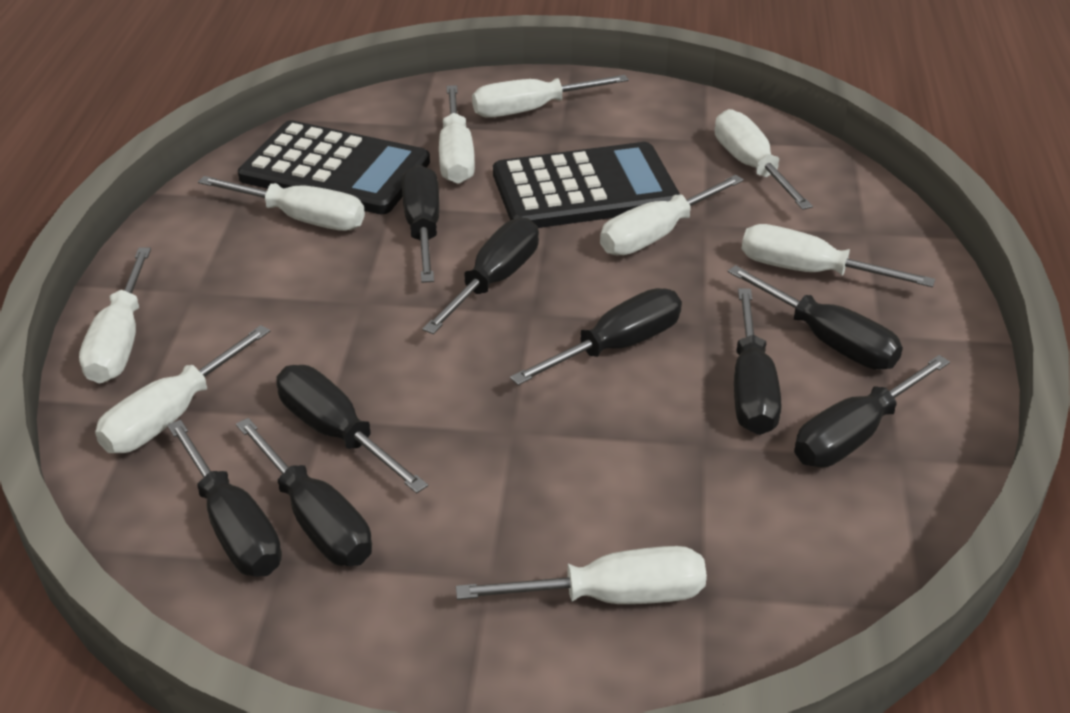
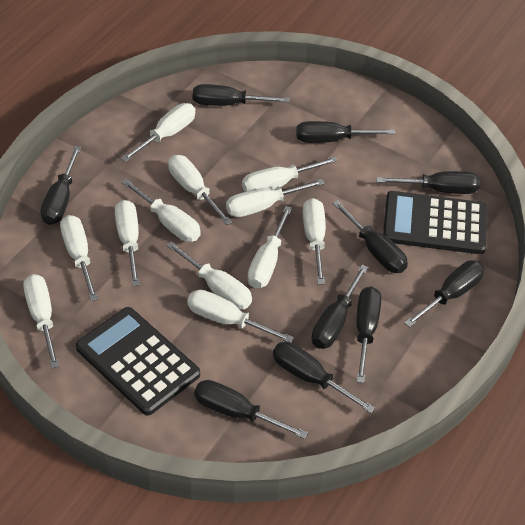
black screwdriver: [167,420,282,577] [236,418,372,566] [276,365,428,493] [402,165,440,283] [422,218,539,334] [510,288,682,385] [728,265,903,370] [734,288,781,435] [794,355,950,467] = 9 -> [41,146,81,225] [193,84,290,106] [194,380,308,439] [273,342,375,413] [296,121,395,143] [311,265,368,349] [332,200,408,273] [356,287,381,383] [376,171,480,194] [404,260,484,327] = 10
white screwdriver: [79,248,151,383] [95,325,270,453] [198,176,365,231] [439,85,475,184] [456,546,707,604] [472,75,629,118] [600,175,744,255] [715,109,813,210] [742,224,935,287] = 9 -> [23,274,59,368] [60,215,98,301] [115,200,140,286] [121,103,195,162] [121,179,201,242] [166,241,252,309] [168,155,232,225] [187,290,294,343] [226,179,325,217] [242,156,338,192] [247,206,292,288] [303,198,326,284] = 12

